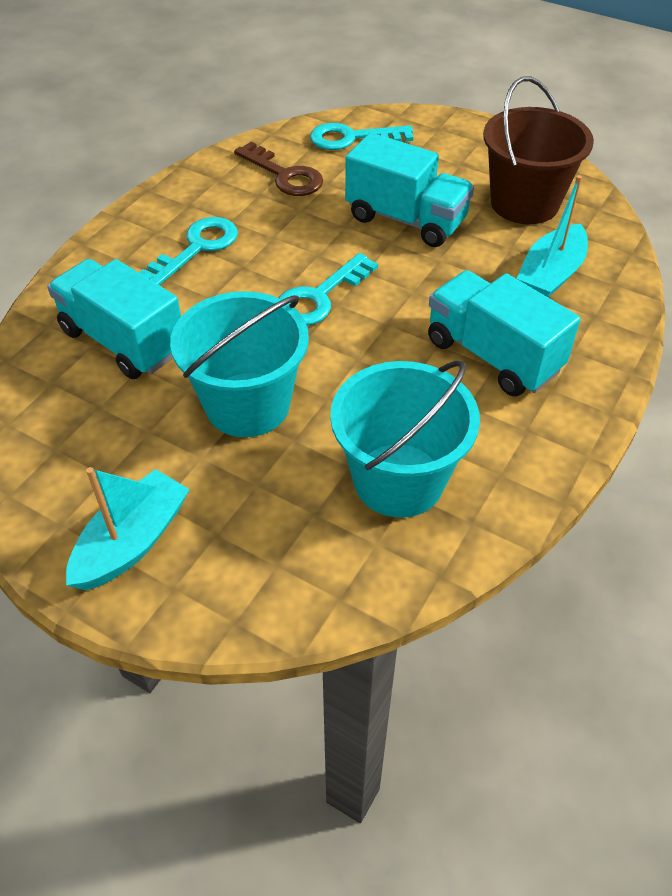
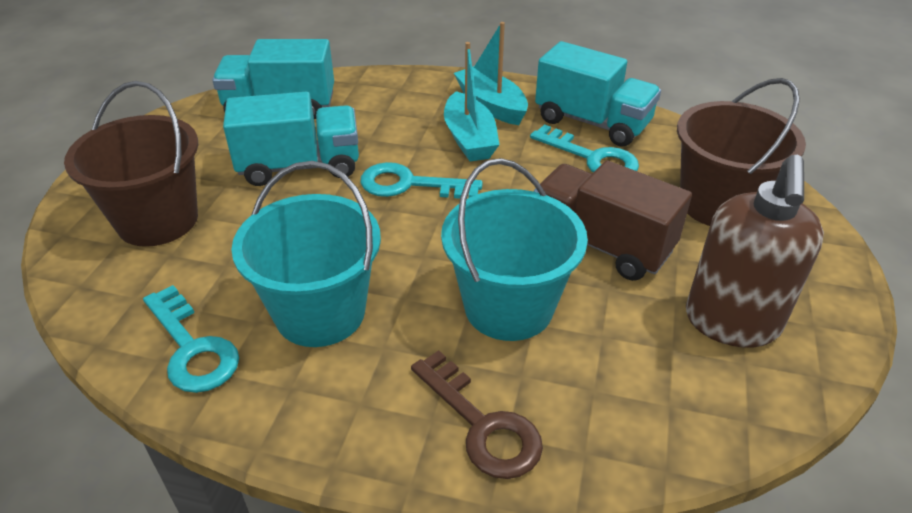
brown bucket: [483,76,594,224] = 1 -> [64,81,198,247] [677,78,806,226] = 2
brown soap dispenser: none = 0 -> [686,155,824,348] = 1
brown truck: none = 0 -> [534,160,692,281] = 1

